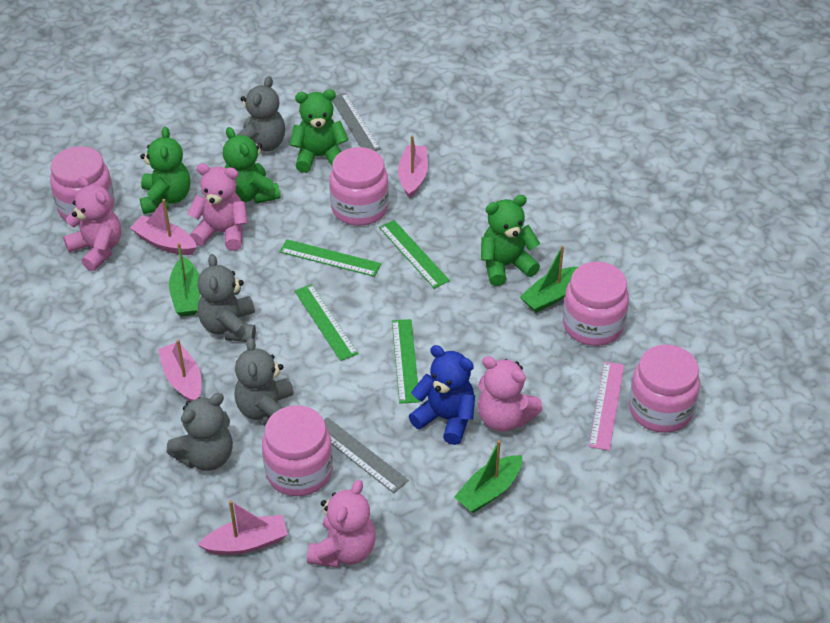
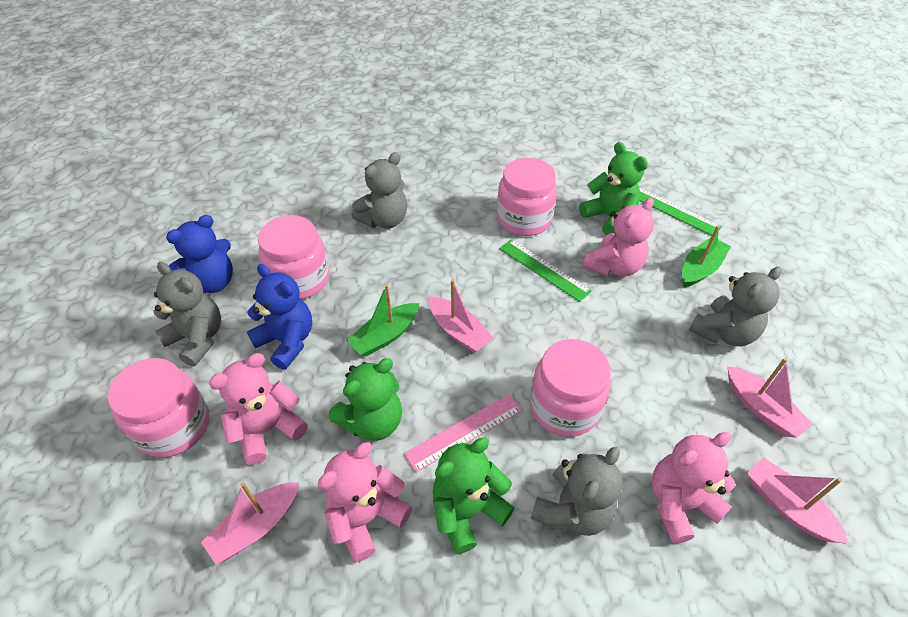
blue teddy bear: [409,345,475,445] = 1 -> [166,215,233,293] [247,264,312,370] = 2
green boat: [169,243,200,316] [454,440,522,513] [520,246,578,313] = 3 -> [346,285,419,356] [682,225,731,287] = 2
green ruler: [279,239,381,277] [295,284,358,361] [379,220,450,289] [392,319,420,404] = 4 -> [500,239,592,302] [639,188,722,236] = 2
green teddy bear: [140,126,190,214] [223,127,280,204] [290,89,349,173] [481,195,540,286] = 4 -> [329,358,402,441] [433,438,515,554] [579,142,648,235] = 3
grey ruler: [324,417,409,493] [332,93,381,151] = 2 -> none = 0
pink jar: [50,146,115,224] [262,405,333,496] [329,147,389,226] [563,262,629,346] [629,345,700,433] = 5 -> [108,358,209,458] [258,215,330,299] [497,158,557,236] [530,339,611,437] = 4

